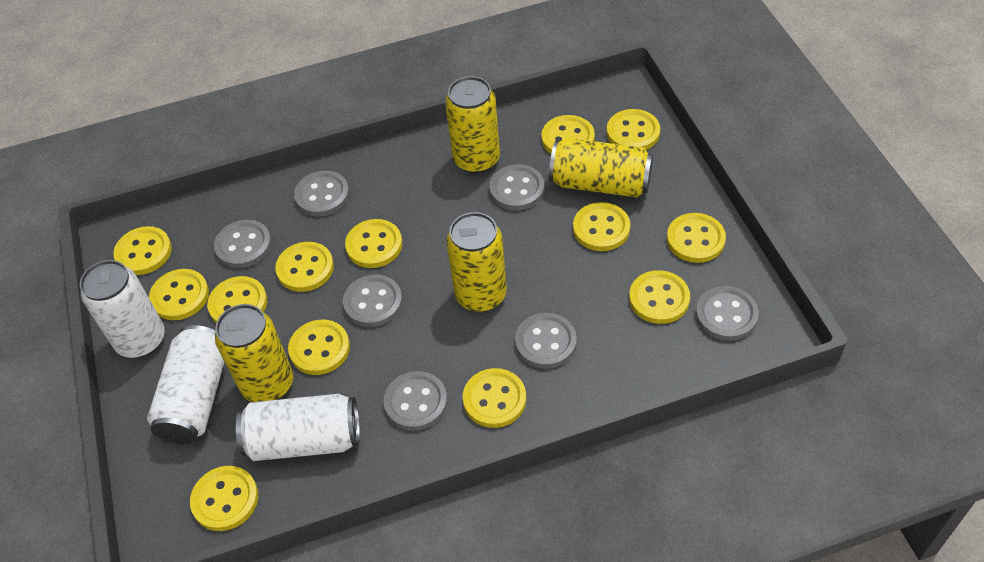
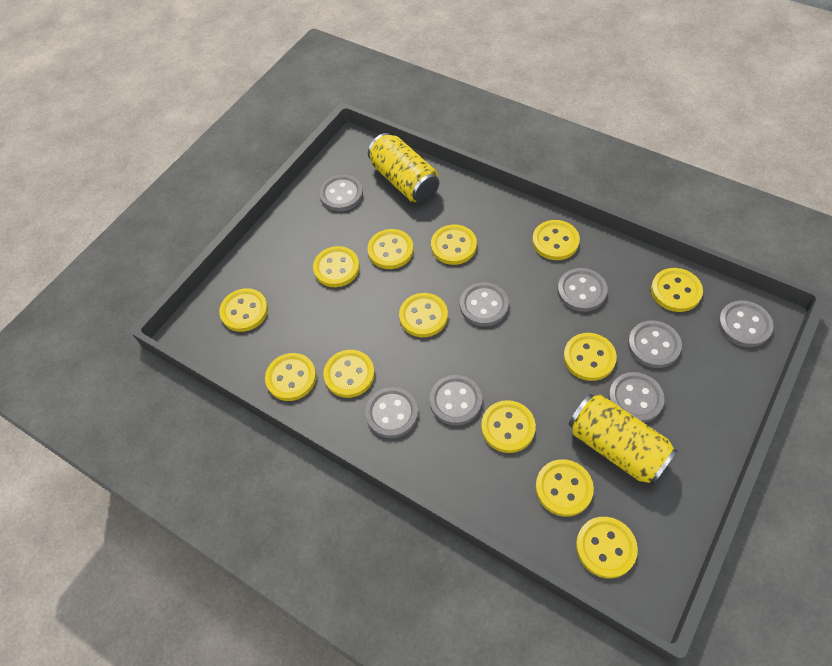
grey button: [214,220,272,268] [294,171,349,217] [343,275,403,327] [384,371,447,431] [489,164,544,210] [515,313,577,369] [696,286,759,341] = 7 -> [319,175,363,212] [365,387,418,438] [430,375,482,425] [460,282,509,327] [558,268,608,312] [609,372,664,423] [628,320,682,368] [718,301,774,347] = 8
white can: [80,260,165,358] [147,325,224,444] [236,394,360,461] = 3 -> none = 0
yellow can: [215,304,293,402] [445,76,500,174] [446,212,507,312] [549,138,653,197] = 4 -> [368,133,439,203] [569,394,678,486] = 2

